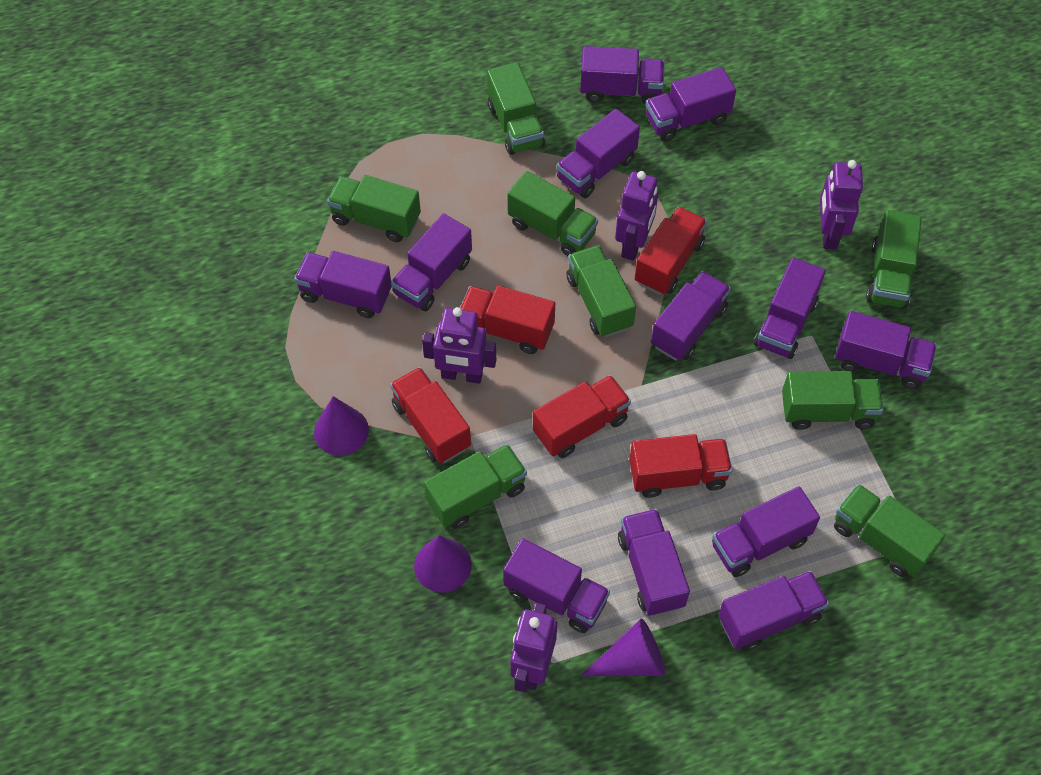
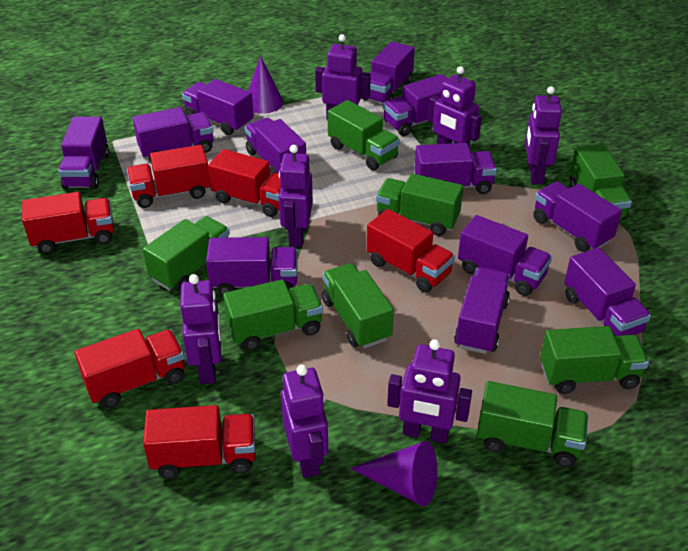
purple cone: [314,396,369,456] [414,535,472,593] [581,619,665,676] = 3 -> [248,56,284,114] [350,441,437,506] = 2
purple robot: [422,307,496,384] [510,603,557,692] [615,171,658,261] [820,160,863,249] = 4 -> [180,274,221,384] [279,145,313,247] [281,365,328,478] [315,34,371,120] [387,339,472,443] [428,66,482,146] [525,86,562,184] = 7
red truck: [390,367,471,463] [460,285,555,354] [533,375,631,458] [629,434,732,498] [635,207,707,295] = 5 -> [22,192,114,254] [75,329,185,408] [127,145,210,208] [143,405,256,479] [208,149,281,217] [367,209,455,293] = 6

